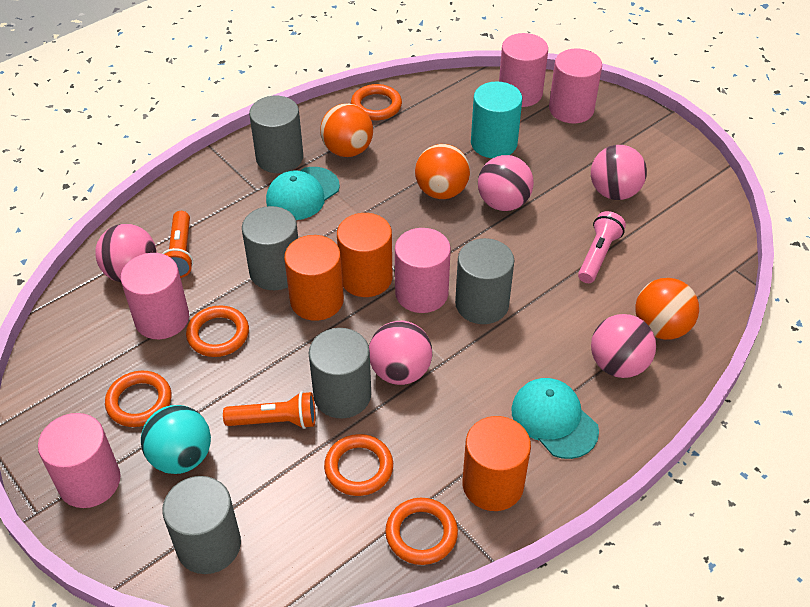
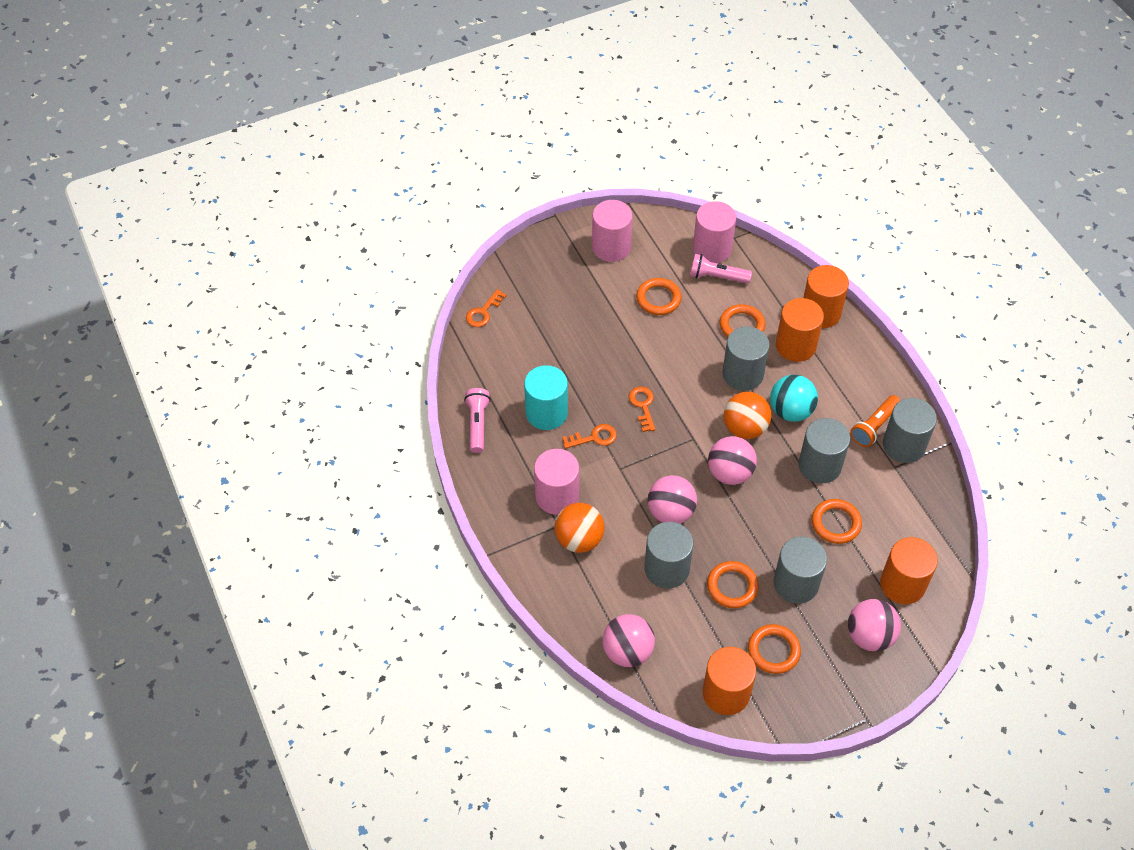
orange ball: [320,104,373,157] [415,144,470,199] [635,278,699,340] = 3 -> [555,503,604,553] [723,392,771,439] = 2
orange cylinder: [284,235,344,321] [337,213,392,297] [462,416,531,511] = 3 -> [703,647,756,715] [776,298,824,362] [803,265,849,328] [880,537,938,604] = 4
orange flashlight: [162,211,193,278] [223,391,316,429] = 2 -> [850,395,900,447] = 1
orange key: none = 0 -> [466,289,507,327] [562,424,617,449] [629,386,656,432] = 3
pink ball: [95,224,157,282] [369,321,432,385] [478,155,534,211] [591,145,647,200] [591,314,656,378] = 5 -> [602,614,655,667] [648,475,697,524] [708,436,757,485] [848,599,901,652] = 4
pink cylinder: [38,413,121,508] [121,253,189,339] [395,228,451,313] [499,33,548,107] [549,49,602,123] = 5 -> [534,449,579,515] [592,200,633,262] [693,201,736,263] = 3
pink flashlight: [578,211,626,283] = 1 -> [464,388,491,453] [690,254,752,283] = 2
turquoise cap: [266,167,340,220] [511,378,599,459] = 2 -> none = 0

